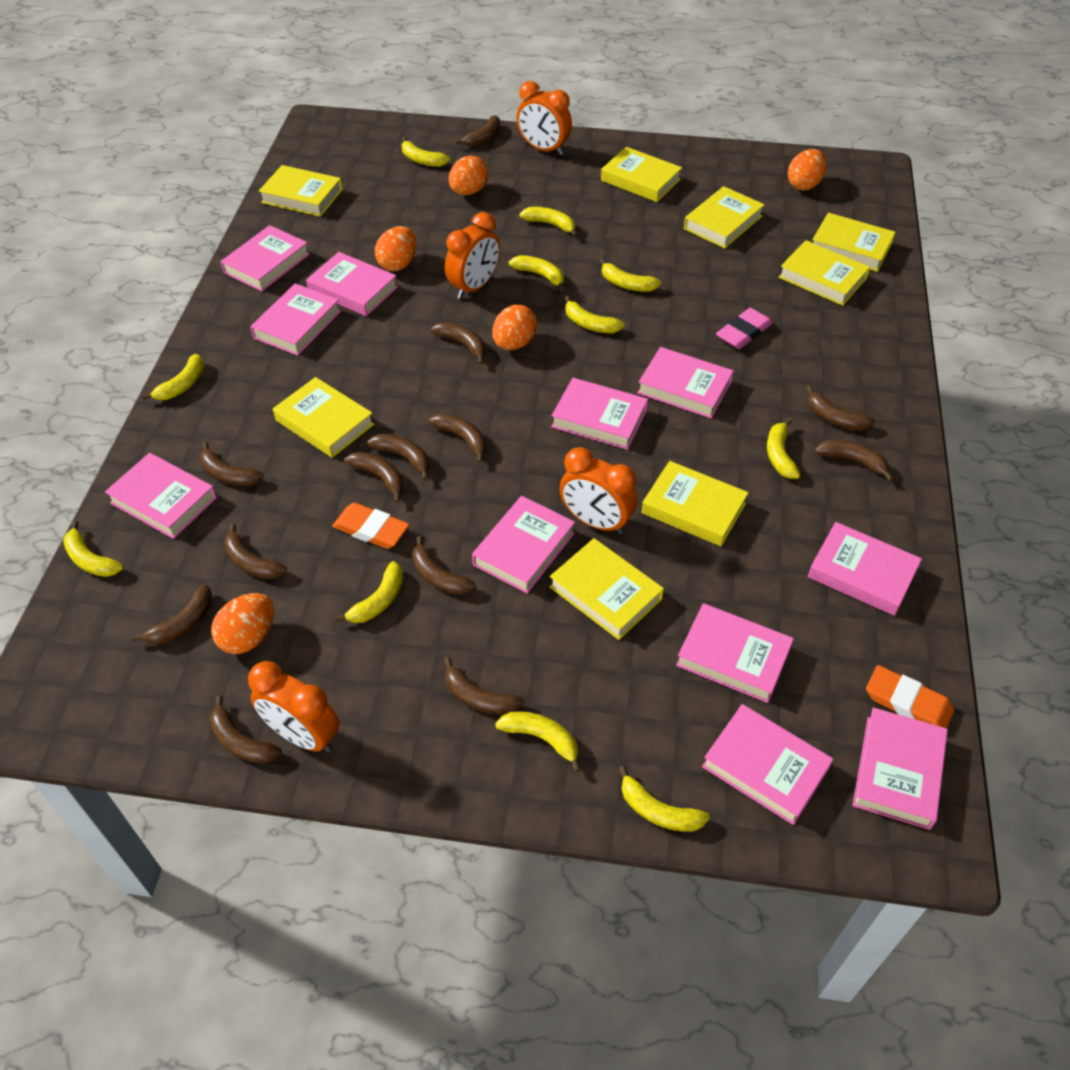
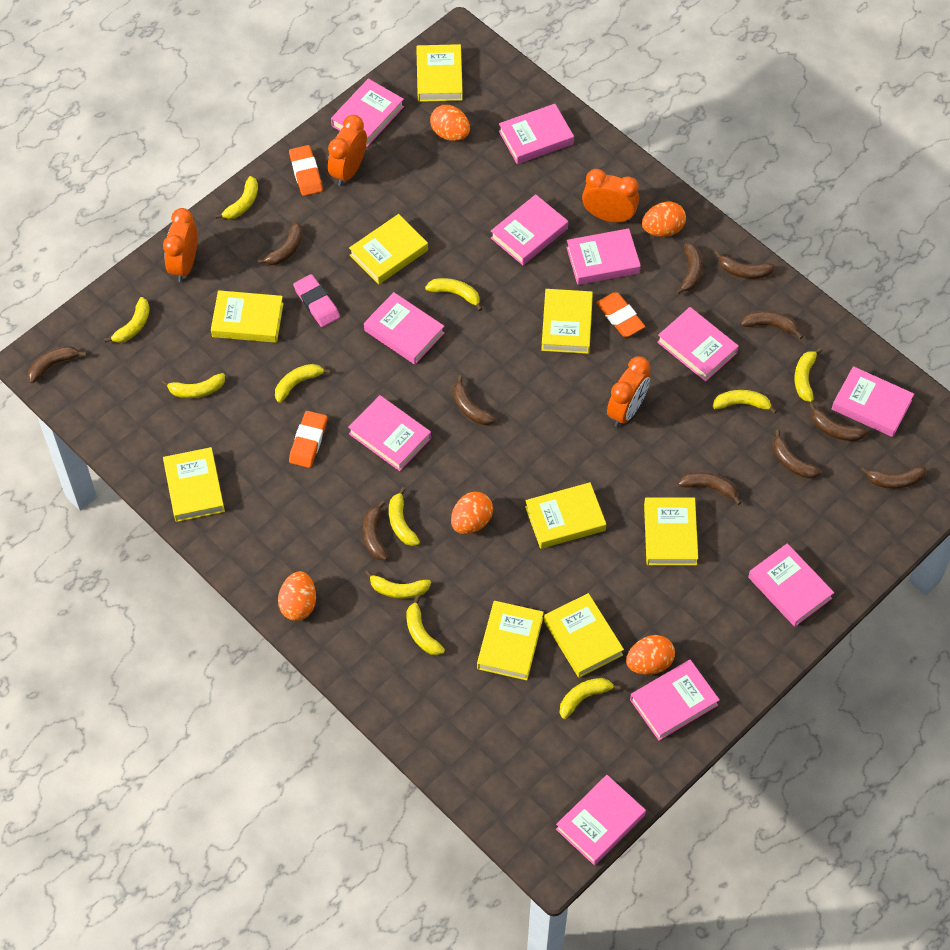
brown banana: [131,584,212,645] [200,442,264,486] [209,696,282,764] [224,524,287,579] [344,452,404,503] [367,434,430,480] [412,536,476,595] [429,413,486,463] [431,322,486,364] [444,657,524,715] [455,115,500,147] [806,385,875,431] [815,440,893,481] = 13 -> [28,346,87,383] [257,222,303,265] [363,501,388,560] [453,375,496,425] [676,243,703,295] [678,472,742,505] [714,251,775,279] [741,311,803,339] [773,429,821,479] [809,402,868,441] [861,466,926,489] = 11
orange eraser: [332,503,409,549] [866,665,954,728] = 2 -> [289,145,323,196] [289,411,327,468] [596,292,645,337] = 3
yellow book: [259,165,343,217] [273,377,374,458] [550,538,664,640] [601,147,682,202] [641,461,749,546] [684,186,765,248] [778,240,870,306] [812,213,896,272] = 8 -> [163,447,225,522] [211,290,284,343] [349,214,428,285] [416,44,463,102] [477,601,544,681] [525,482,606,549] [541,289,593,354] [544,593,624,678] [644,497,698,565] = 9

